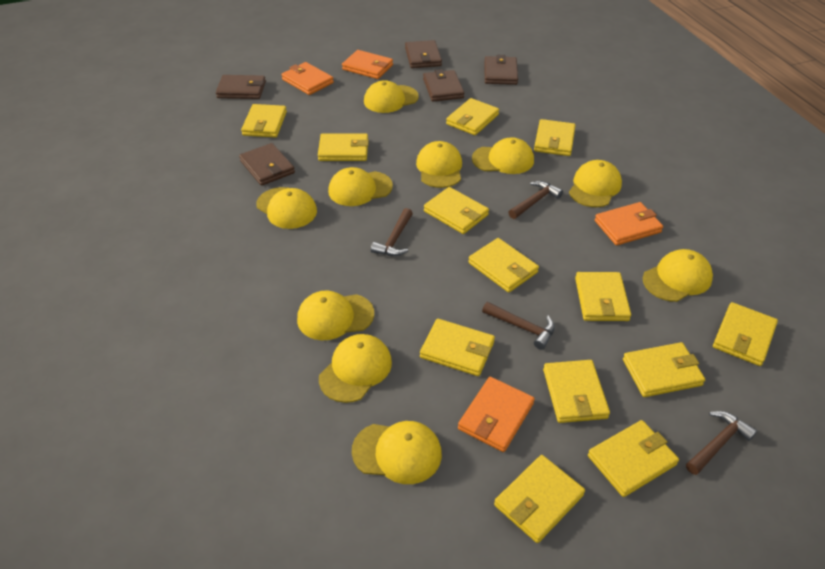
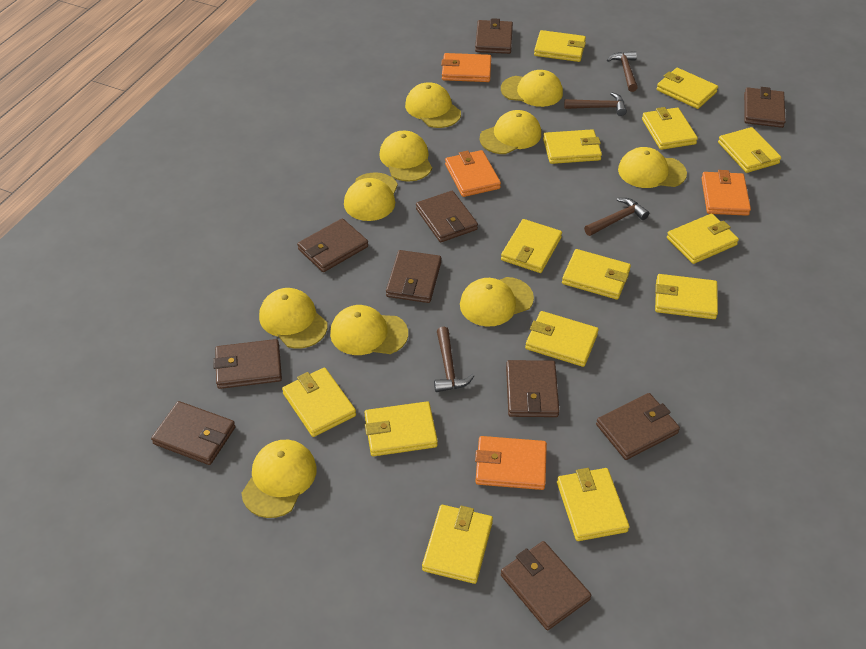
brown wallet: [216,75,266,99] [239,143,295,186] [405,40,442,68] [423,69,464,101] [484,55,518,85] = 5 -> [151,401,236,465] [213,339,282,389] [297,218,368,272] [386,250,441,303] [416,191,478,242] [475,18,513,54] [501,541,591,630] [506,360,559,417] [596,393,680,460] [744,87,786,128] = 10
yellow wallet: [241,104,287,137] [318,133,369,161] [420,319,495,376] [424,187,489,234] [446,98,499,135] [468,238,539,292] [494,455,585,543] [534,119,576,156] [543,360,610,423] [575,272,631,321] [588,420,679,497] [623,342,705,397] [713,302,778,366] = 13 -> [282,368,356,437] [364,401,438,456] [422,505,493,584] [501,219,562,273] [525,311,599,367] [534,30,586,62] [543,129,602,164] [557,468,629,541] [562,249,631,300] [642,107,698,150] [655,274,718,319] [656,68,718,109] [667,214,739,264] [718,127,781,173] = 14

